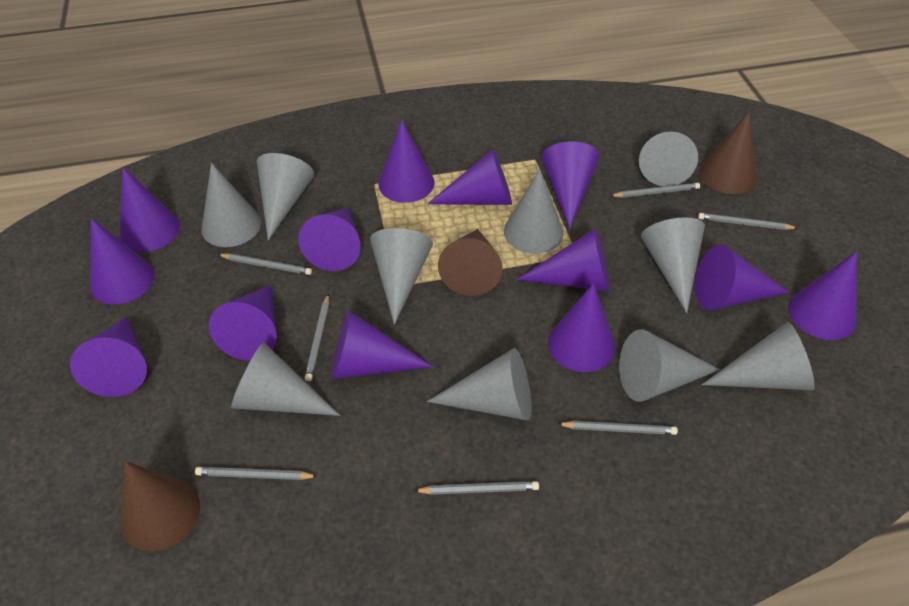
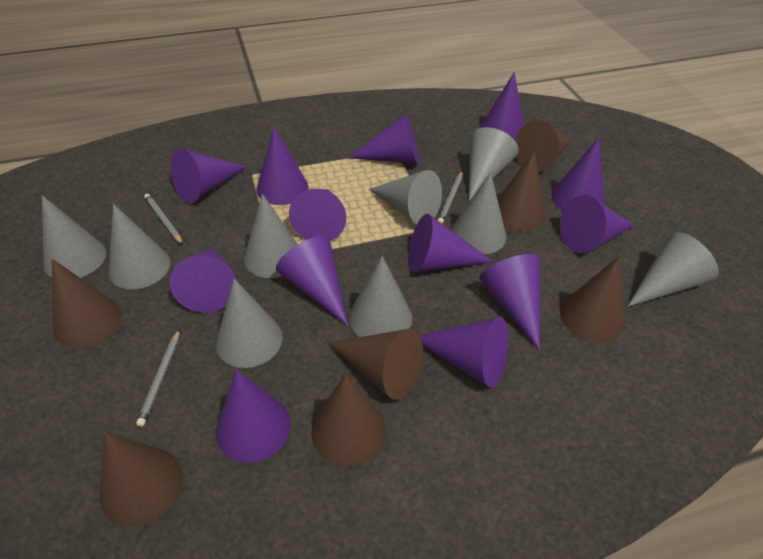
brown cone: [120,461,200,551] [438,229,503,296] [700,111,757,194] = 3 -> [52,259,121,348] [100,432,183,526] [311,374,386,466] [327,329,423,400] [497,151,546,231] [515,120,570,172] [560,256,625,343] = 7
grey cone: [201,163,261,247] [231,342,340,416] [257,153,314,241] [370,228,433,325] [427,348,531,420] [504,169,563,254] [619,330,720,402] [639,132,698,186] [641,217,705,313] [701,322,815,390] = 10 -> [42,195,106,278] [108,204,170,289] [216,279,283,368] [244,194,298,278] [349,256,412,337] [369,170,442,224] [451,172,506,254] [469,127,519,201] [627,232,719,307] = 9
grey pencil: [195,467,318,480] [218,254,312,275] [305,294,329,381] [414,481,539,495] [558,421,678,435] [610,183,700,198] [698,213,797,230] = 7 -> [136,329,180,427] [144,194,183,245] [438,172,463,224] = 3

